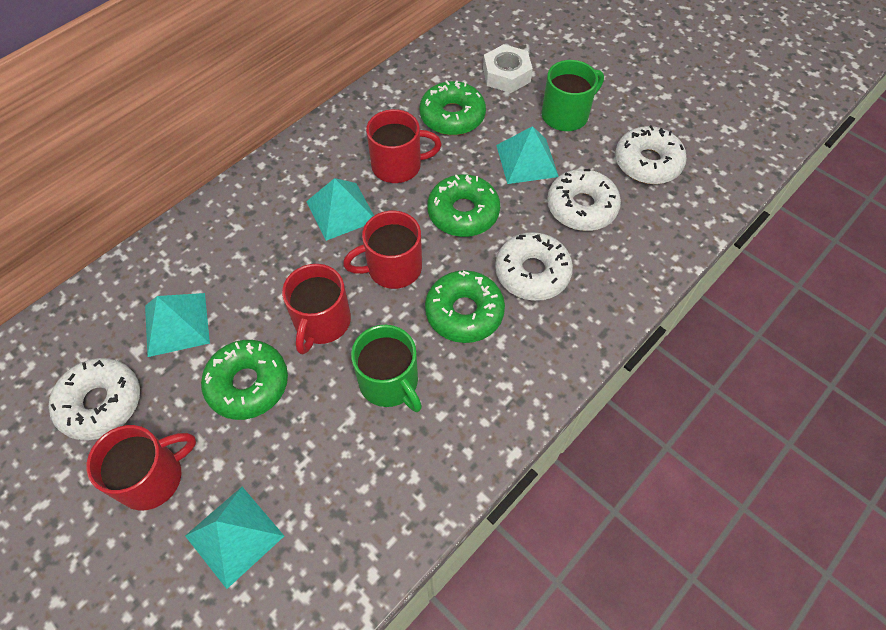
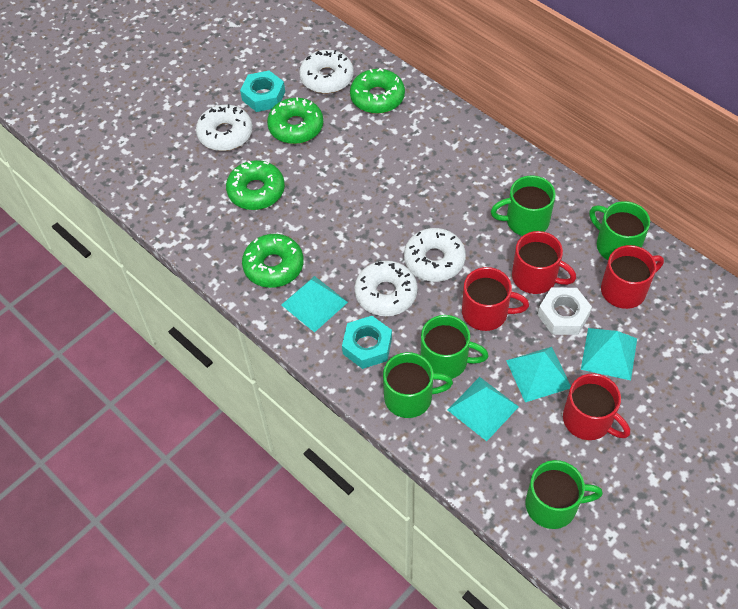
green mug: [351,325,422,412] [541,60,604,131] = 2 -> [383,352,453,418] [421,315,489,379] [491,176,556,236] [526,460,603,529] [589,201,650,260] = 5
turquoise nut: none = 0 -> [240,70,285,112] [342,316,392,369] = 2

